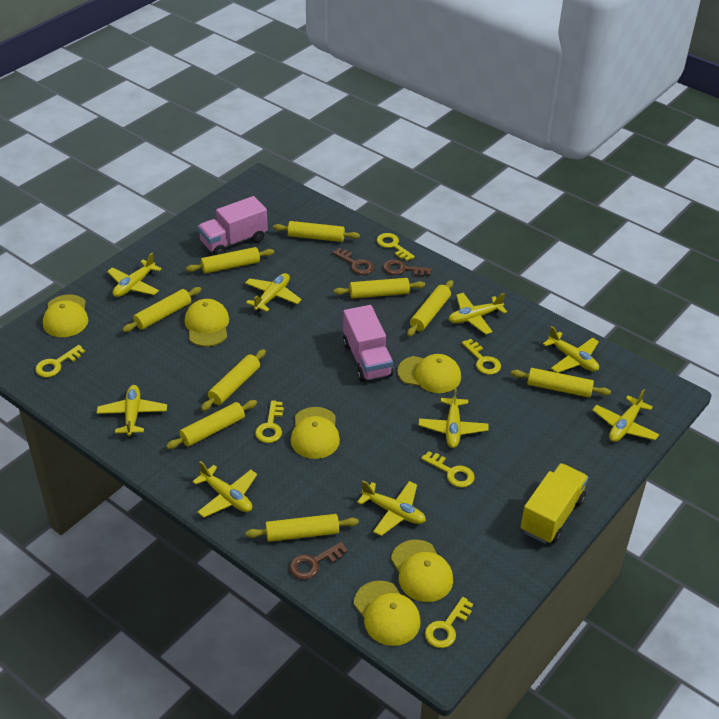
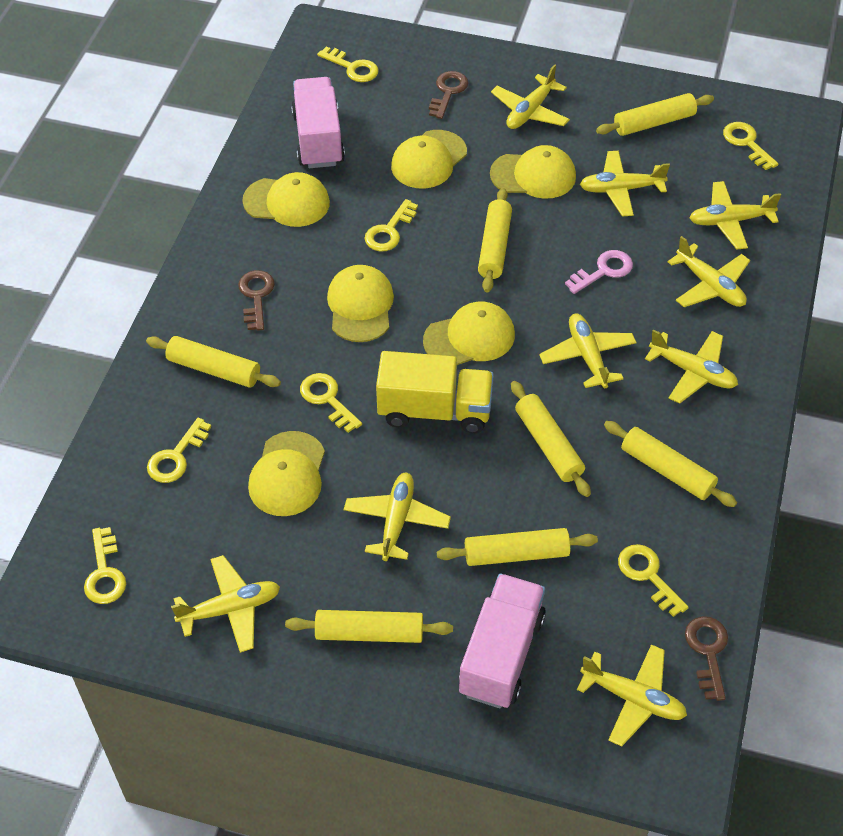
pink key: none = 0 -> [565,250,633,294] = 1
yellow key: [35,345,85,377] [255,400,284,443] [377,233,415,261] [421,451,474,488] [425,597,473,648] [462,339,501,375] = 6 -> [84,527,126,604] [147,418,211,483] [300,373,362,433] [317,46,379,82] [364,199,418,251] [618,544,689,617] [723,122,779,170] = 7
yellow rolling pin: [122,287,201,332] [166,400,257,449] [186,247,274,274] [201,349,266,411] [246,514,359,542] [273,221,360,242] [334,278,425,298] [407,280,453,337] [511,368,611,397] = 9 -> [146,336,281,387] [285,610,453,643] [437,528,598,566] [478,188,512,293] [511,381,591,497] [596,93,714,136] [604,421,737,507] = 7

